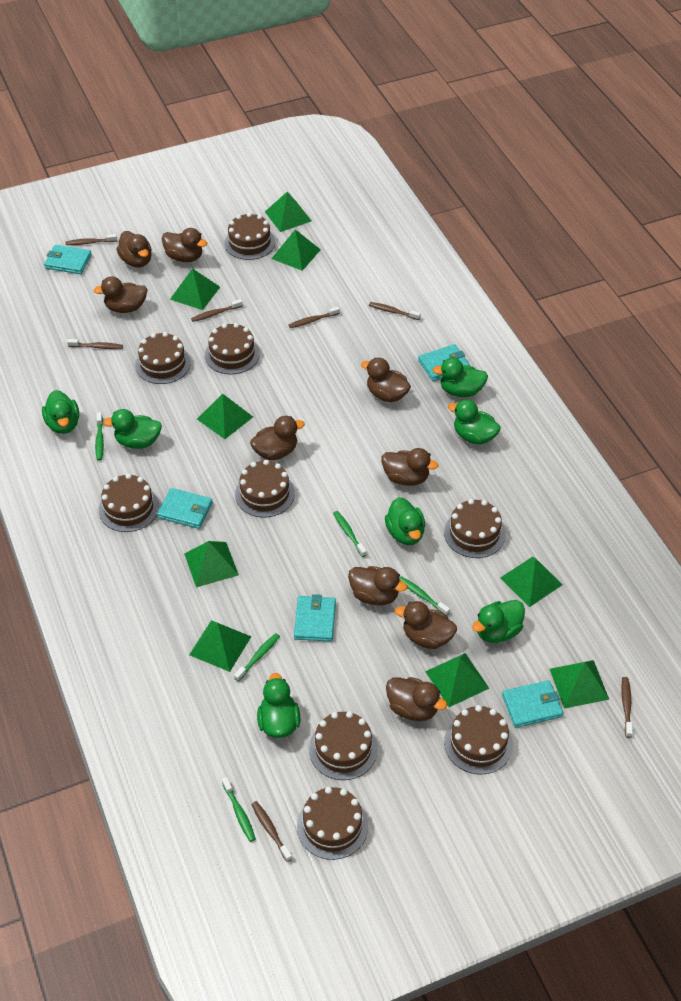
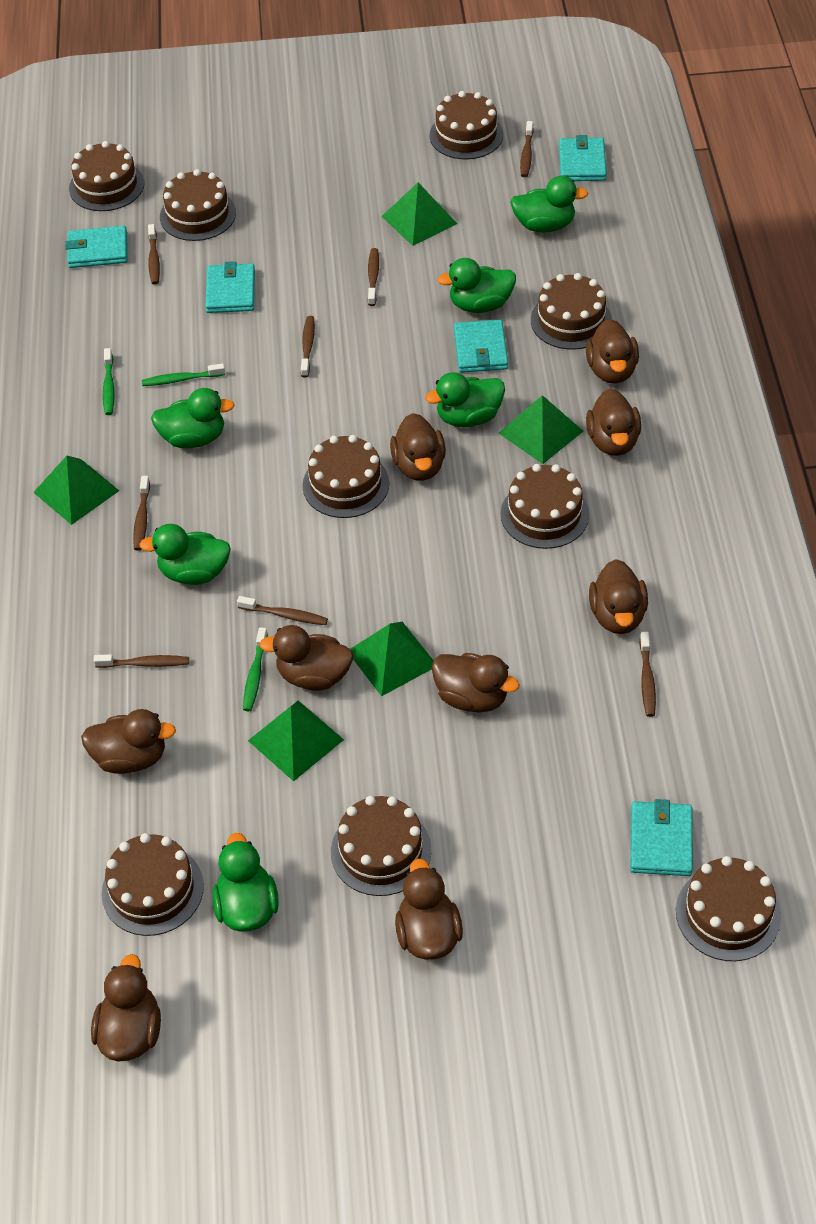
brown toothbrush: [65,234,117,245] [67,339,123,349] [191,299,243,322] [251,801,292,862] [289,306,340,328] [369,302,421,320] [621,677,633,738] = 7 -> [93,654,189,668] [133,476,150,551] [148,224,160,285] [237,596,328,625] [301,316,315,377] [368,248,379,306] [520,121,533,177] [639,632,656,717] = 8
green duck: [42,390,79,434] [103,409,162,449] [257,673,300,738] [385,497,425,545] [433,358,488,397] [448,400,501,445] [472,600,525,643] = 7 -> [139,524,231,585] [151,388,235,448] [213,833,279,932] [425,372,505,427] [437,258,516,313] [510,176,588,232] = 6
green pyramid: [170,268,220,310] [184,541,239,587] [189,620,252,672] [197,394,253,439] [265,192,311,232] [271,229,321,271] [425,653,490,707] [500,557,562,607] [550,660,609,709] = 9 -> [33,456,119,525] [248,700,344,781] [351,622,433,696] [382,183,457,246] [499,395,583,464] = 5
green toothbrush: [95,412,104,461] [222,777,256,842] [234,633,280,682] [333,511,367,557] [399,576,450,615] = 5 -> [103,348,115,415] [142,363,225,386] [243,627,268,711] = 3

